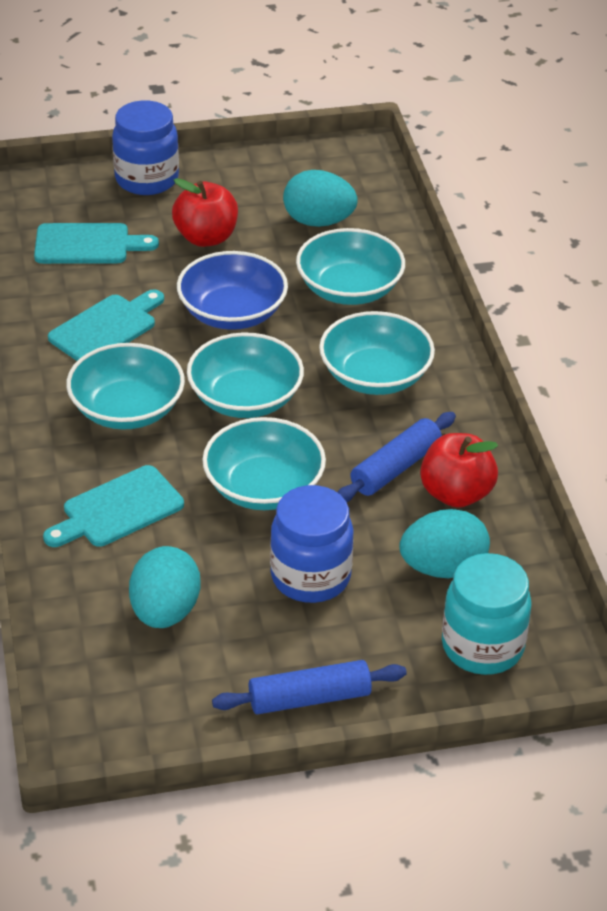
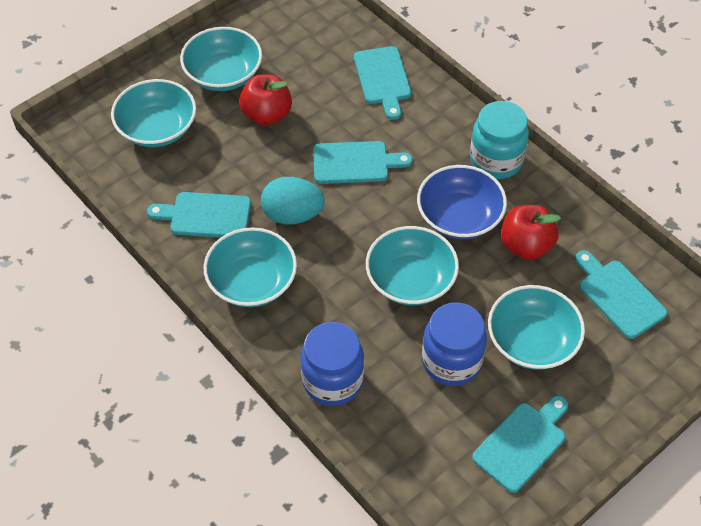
blue rolling pin: [212,660,407,715] [337,412,456,502] = 2 -> none = 0
turquoise cutting board: [34,223,159,264] [43,465,184,547] [48,289,164,361] = 3 -> [147,192,251,238] [313,141,413,184] [354,46,411,120] [472,396,568,493] [575,250,667,339] = 5
turquoise egg: [129,546,200,628] [283,170,358,227] [399,509,490,578] = 3 -> [261,177,325,224] = 1

